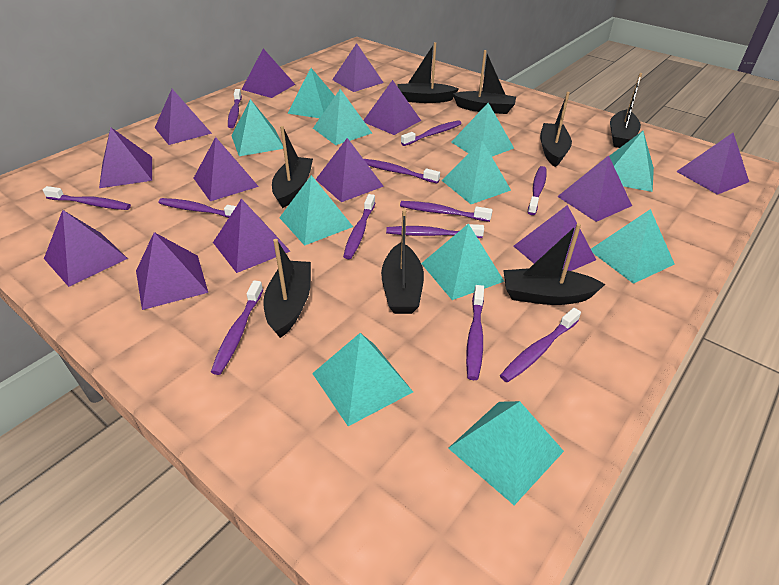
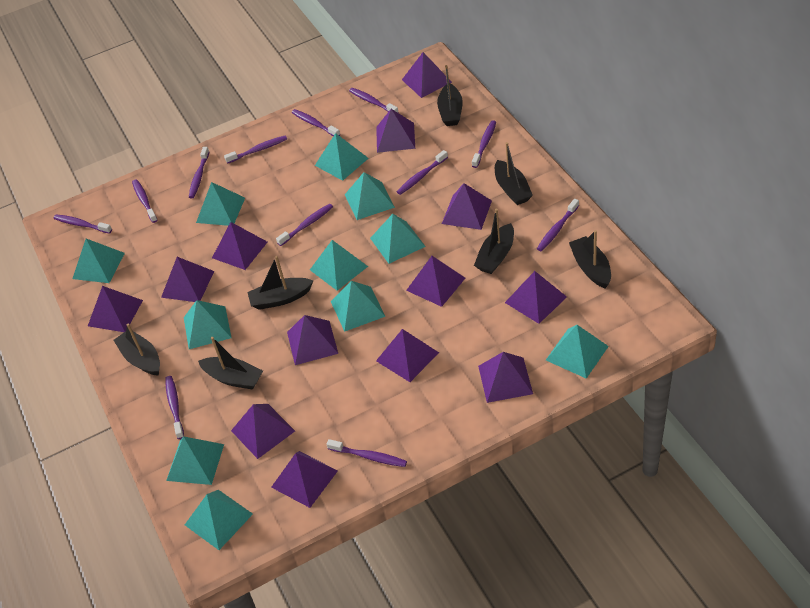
black boat: [263,239,311,338] [272,126,313,208] [381,209,424,314] [397,42,459,103] [453,50,516,114] [503,223,605,305] [540,92,572,167] [610,73,642,148] = 8 -> [114,323,160,376] [198,337,263,390] [247,256,313,310] [437,65,463,126] [474,209,514,274] [495,142,533,205] [569,230,611,288] = 7

